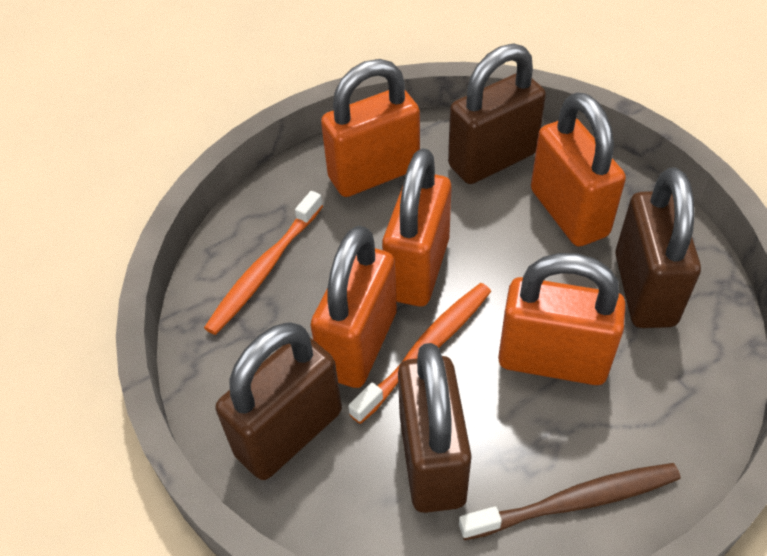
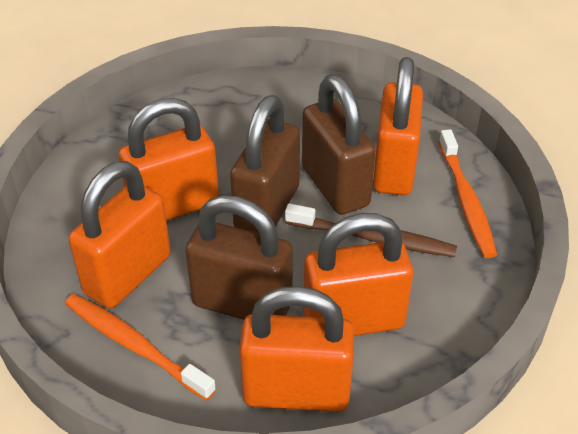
brown padlock: [216,322,342,480] [398,343,472,513] [448,44,546,184] [615,167,701,328] = 4 -> [185,195,293,320] [230,95,300,233] [302,75,376,215] = 3

